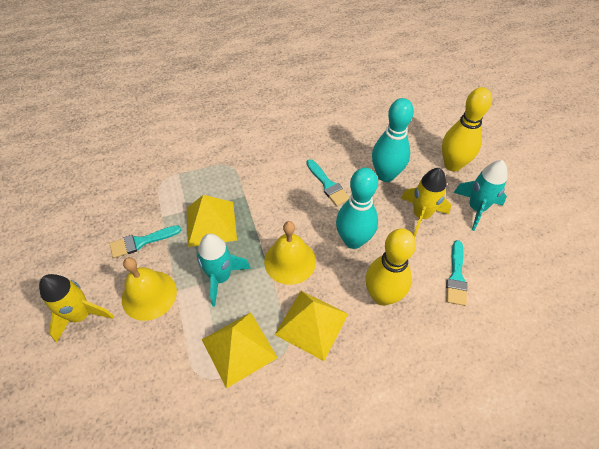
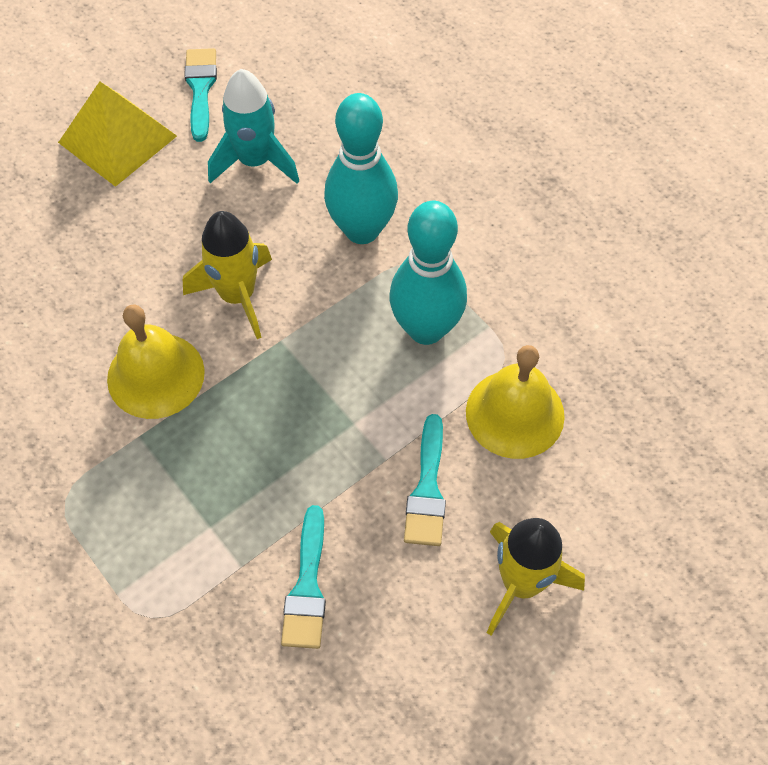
turquoise rocket: [197,234,251,306] [453,160,507,231] = 2 -> [208,69,299,184] = 1
yellow bowling pin: [365,228,416,306] [442,87,492,171] = 2 -> none = 0
yellow pyramid: [187,195,237,247] [201,312,278,389] [275,291,348,361] = 3 -> [58,81,177,187] = 1

